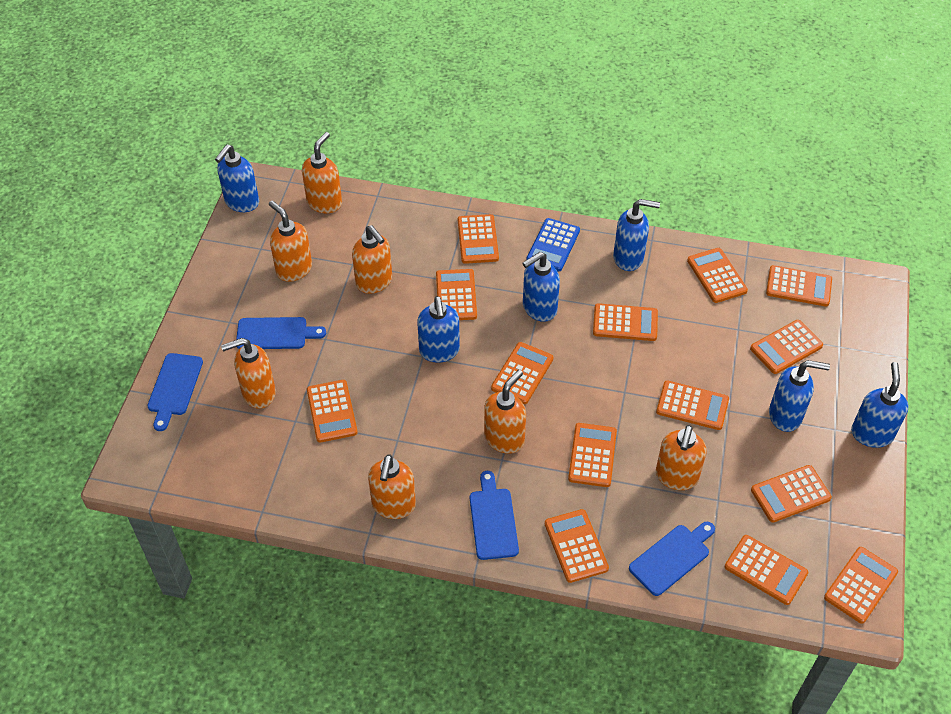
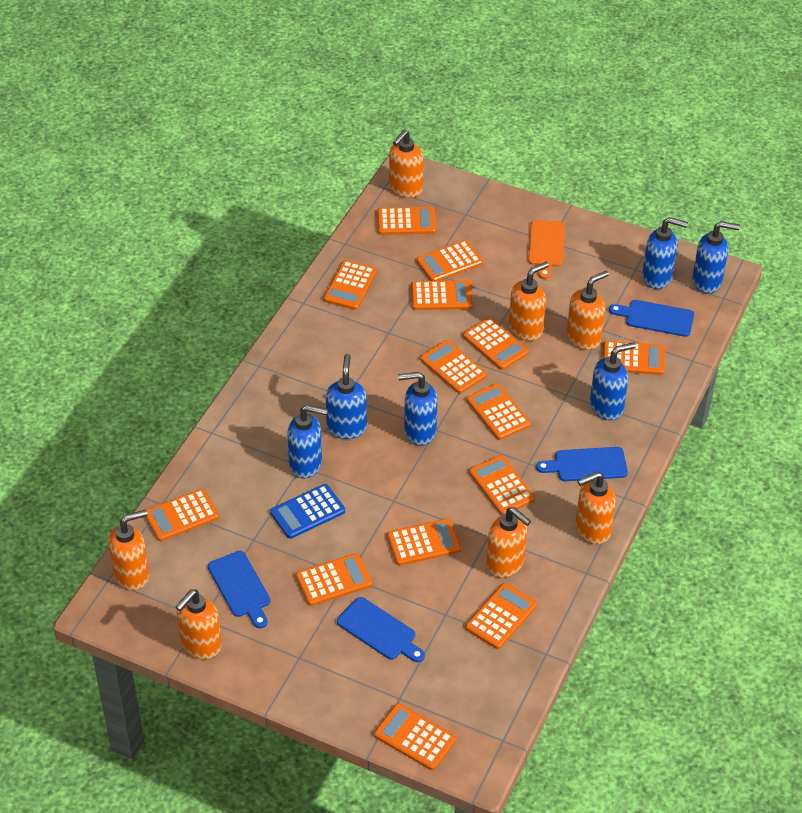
orange cutting board: none = 0 -> [528,220,565,279] = 1

